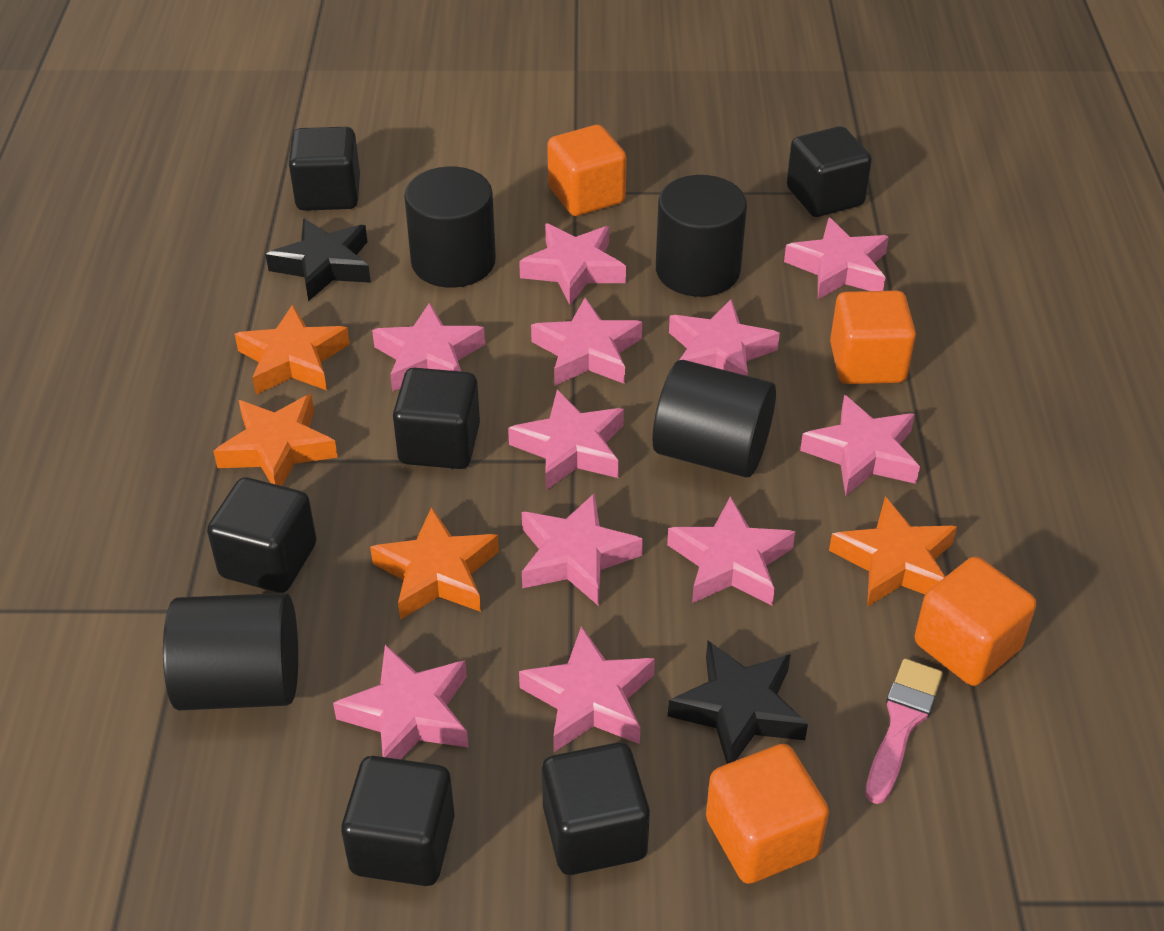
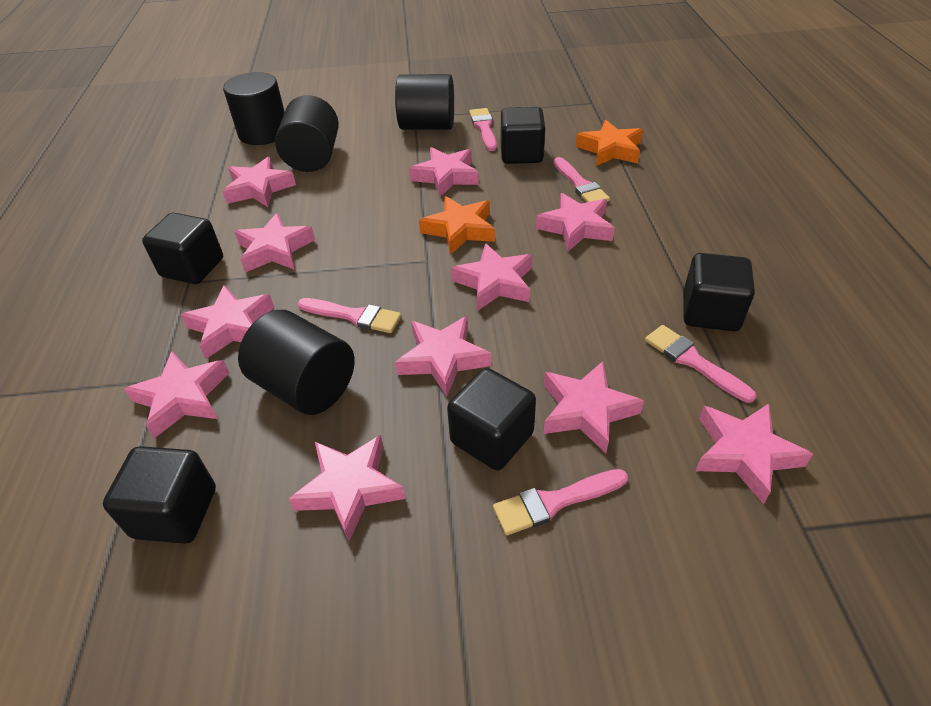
black cube: [207,477,317,593] [289,127,360,211] [341,756,455,886] [393,368,480,469] [542,742,650,875] [787,126,872,217] = 6 -> [103,446,216,544] [142,213,223,284] [447,368,536,471] [501,107,545,164] [683,253,755,331] = 5
black star: [266,218,371,301] [668,641,808,764] = 2 -> none = 0
orange cube: [547,125,627,216] [706,744,829,884] [830,290,916,384] [915,556,1036,686] = 4 -> none = 0
orange star: [213,394,338,486] [235,304,350,394] [370,507,499,620] [829,497,957,607] = 4 -> [419,196,495,255] [576,120,643,166] = 2
pink brush: [865,659,943,804] = 1 -> [298,298,401,333] [469,108,497,151] [493,469,628,535] [554,157,610,202] [645,325,756,403] = 5

